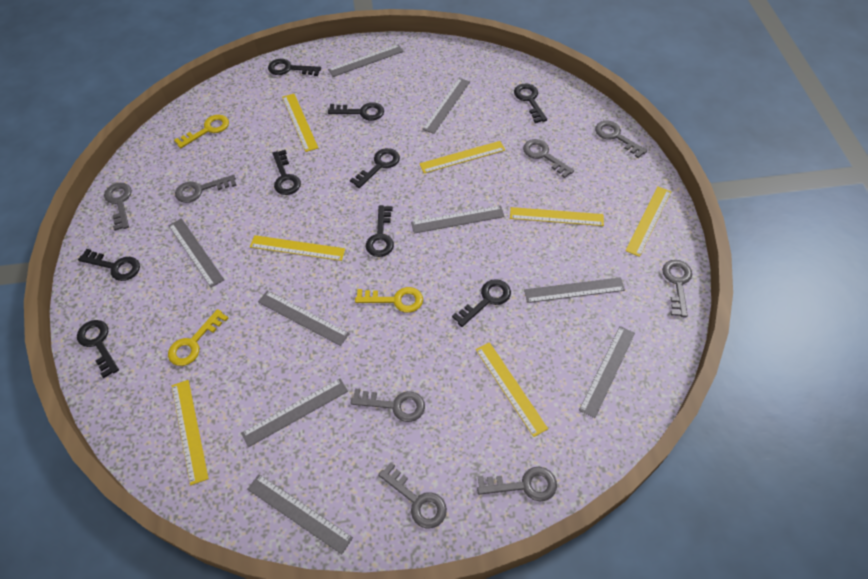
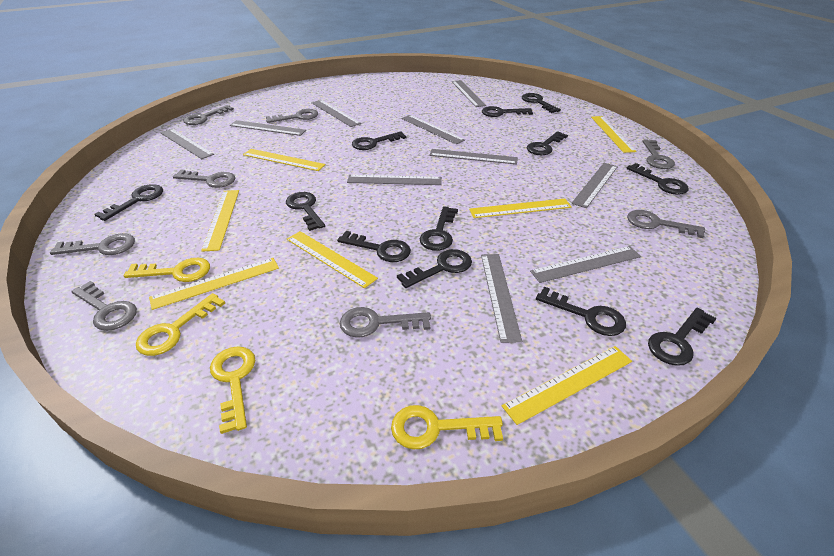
black key: [77,320,119,378] [78,249,140,281] [268,59,321,76] [272,150,301,195] [328,102,384,121] [350,148,400,188] [366,205,394,257] [452,279,511,327] [514,84,547,123] = 9 -> [94,184,163,221] [286,192,325,231] [337,231,411,262] [352,131,406,150] [397,249,472,288] [420,206,458,251] [482,106,533,117] [522,93,561,113] [527,131,568,155] [536,287,626,336] [627,163,689,195] [648,308,717,366] = 12
grey ruler: [168,218,224,288] [241,378,348,447] [247,474,353,554] [258,291,350,346] [328,44,404,77] [411,206,505,234] [422,78,470,134] [524,277,625,303] [579,326,635,418] = 9 -> [161,129,214,159] [230,120,306,136] [311,100,361,127] [347,175,442,185] [401,115,465,144] [429,149,518,165] [452,80,486,107] [481,254,522,343] [530,246,641,283] [571,163,618,208] = 10
yellow key: [168,309,228,366] [174,115,229,149] [355,287,423,313] = 3 -> [124,258,210,282] [136,293,225,356] [210,346,255,434] [391,405,503,450] = 4

